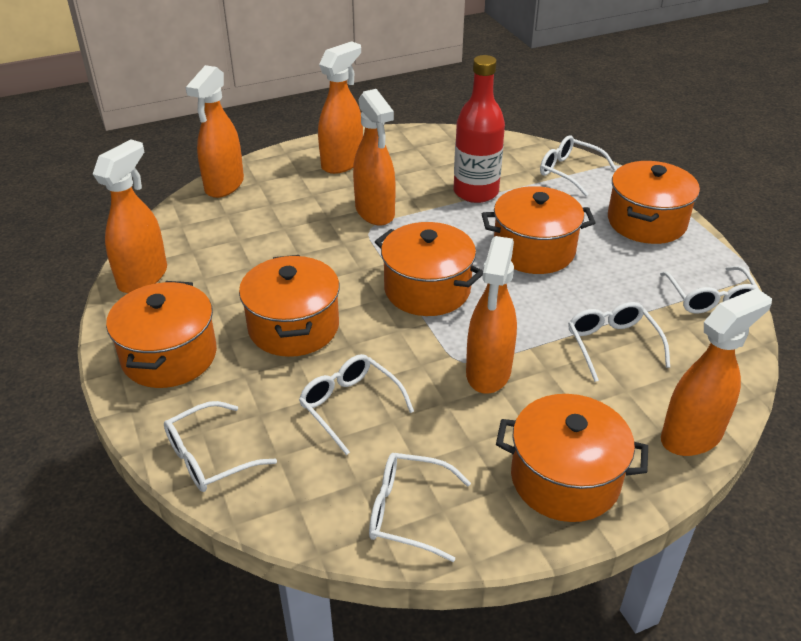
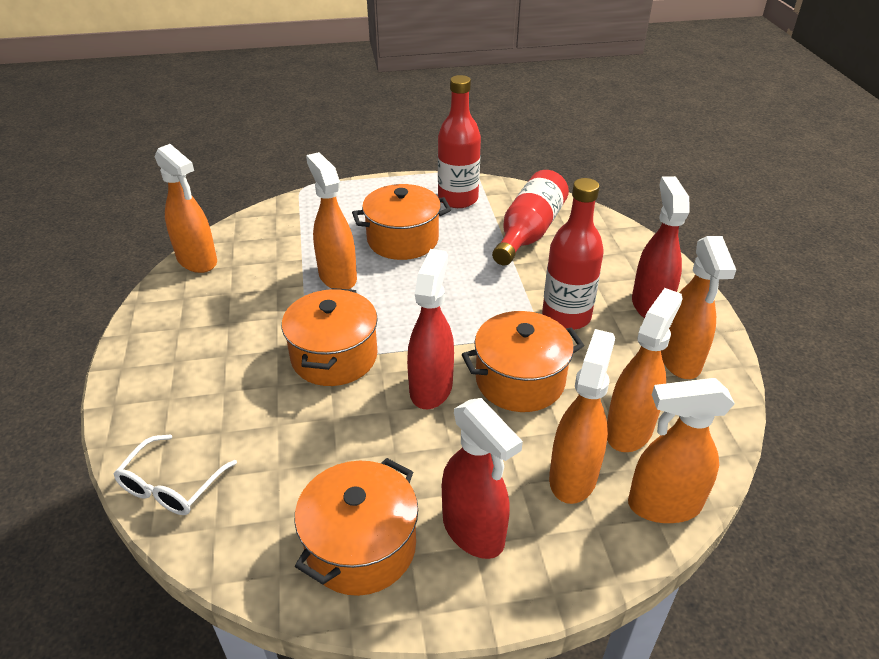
orange pot: [106,281,217,388] [239,255,340,357] [375,222,483,316] [482,186,596,274] [496,394,648,522] [608,161,700,244] = 6 -> [282,288,378,386] [295,458,418,596] [352,184,451,260] [462,311,584,412] = 4
red bottle: [454,55,505,203] = 1 -> [438,75,481,208] [492,170,569,266] [542,178,604,330] = 3
red spray bottle: none = 0 -> [407,249,454,409] [442,398,523,559] [632,176,690,318] = 3
white glasses: [164,401,277,492] [299,354,414,455] [369,453,471,562] [540,135,617,196] [568,302,670,382] [660,266,759,313] = 6 -> [113,435,237,515] = 1

